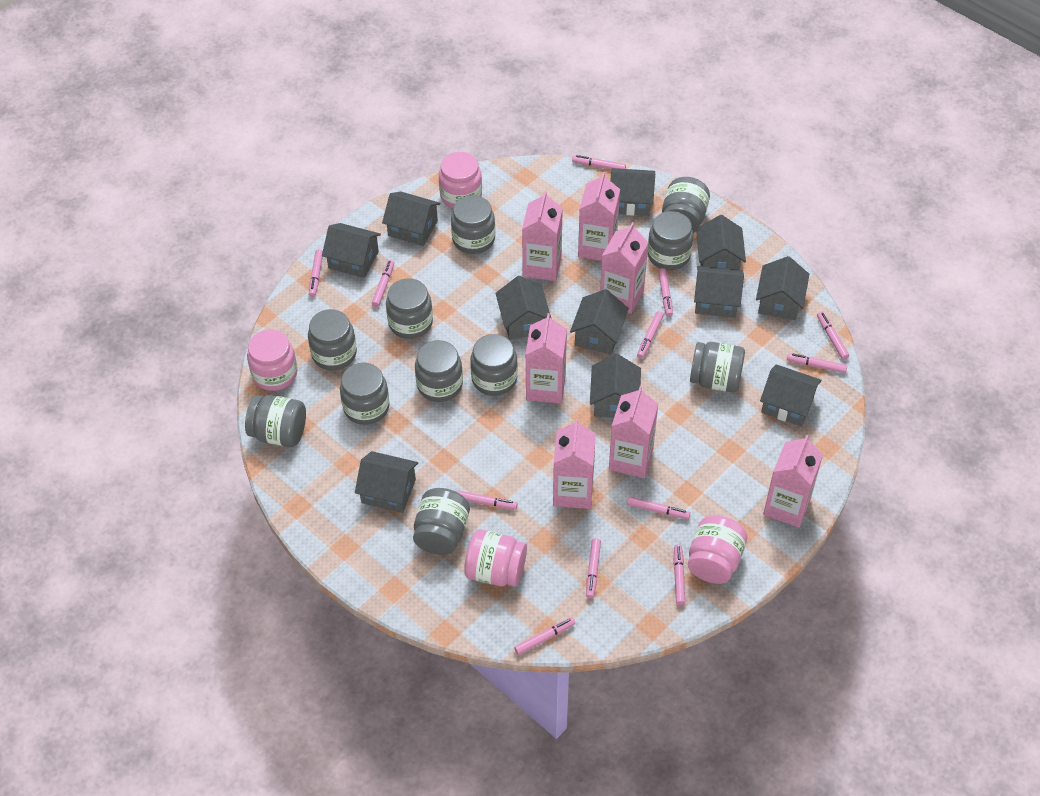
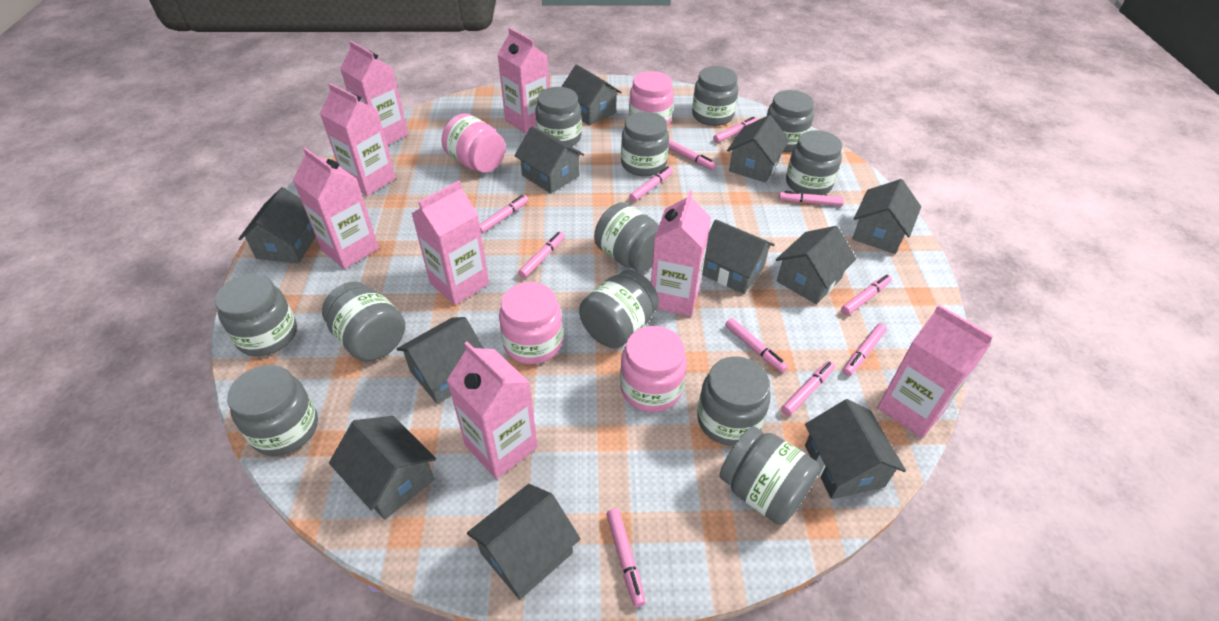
grey jar: [245,395,306,447] [308,309,357,370] [340,363,389,425] [386,278,433,339] [413,488,470,555] [415,340,463,402] [451,195,495,254] [470,334,518,396] [648,211,693,270] [662,177,710,233] [690,342,745,393] = 11 -> [215,274,297,356] [227,365,318,456] [322,282,405,361] [535,87,582,147] [579,270,659,348] [594,202,659,272] [621,112,669,176] [692,66,738,126] [697,356,771,446] [719,426,820,525] [767,90,814,152] [786,130,842,195] = 12
pink carton: [522,191,563,281] [526,313,567,404] [553,419,596,509] [578,172,620,261] [600,222,649,314] [609,386,658,478] [763,435,823,528] = 7 -> [293,147,379,269] [320,83,396,196] [340,41,408,145] [412,181,489,305] [447,341,538,479] [497,28,549,134] [651,190,711,316] [877,304,993,438] = 8
pink marker: [309,249,323,297] [372,260,394,307] [456,490,518,510] [514,617,575,655] [572,155,626,170] [586,538,601,599] [627,496,690,519] [637,311,664,359] [658,268,673,317] [673,544,685,605] [787,353,847,373] [817,312,849,360] = 12 -> [479,195,529,234] [518,232,565,278] [606,508,646,607] [629,166,673,202] [668,140,716,170] [713,117,758,143] [725,318,788,373] [779,191,844,206] [781,361,835,416] [841,275,892,315] [843,323,887,376] = 11

